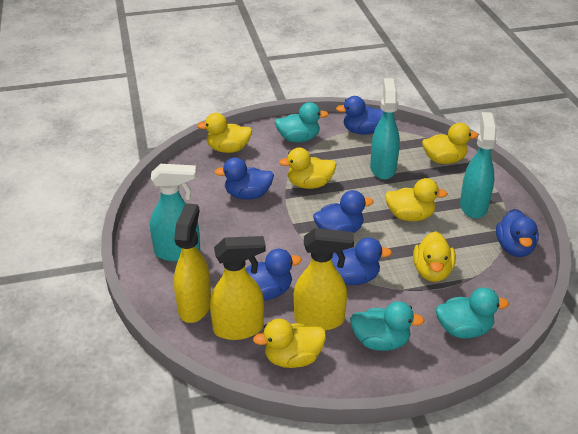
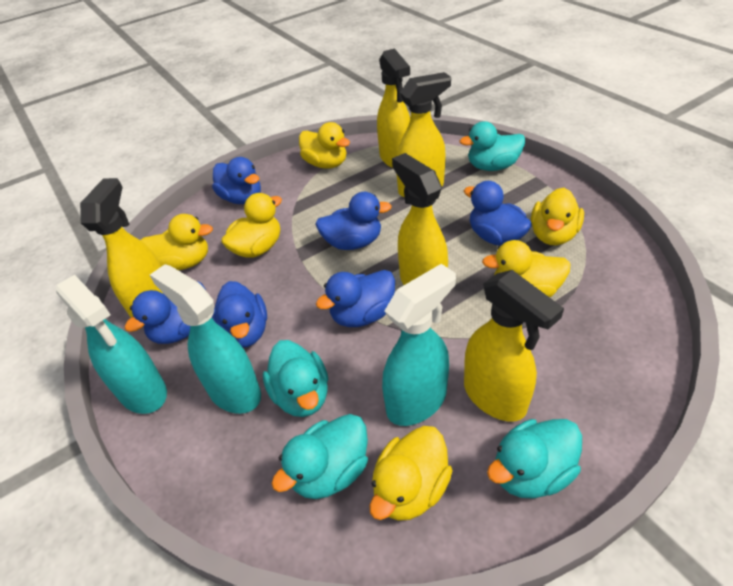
turquoise duck: [275,102,328,142] [350,301,425,351] [436,288,509,339] = 3 -> [263,340,328,417] [272,414,368,499] [460,121,525,171] [487,419,582,499] = 4
yellow spray bottle: [174,203,211,323] [210,236,266,340] [293,228,354,331] = 3 -> [80,178,163,318] [377,48,410,168] [392,153,448,285] [397,72,451,197] [464,270,564,422] = 5

